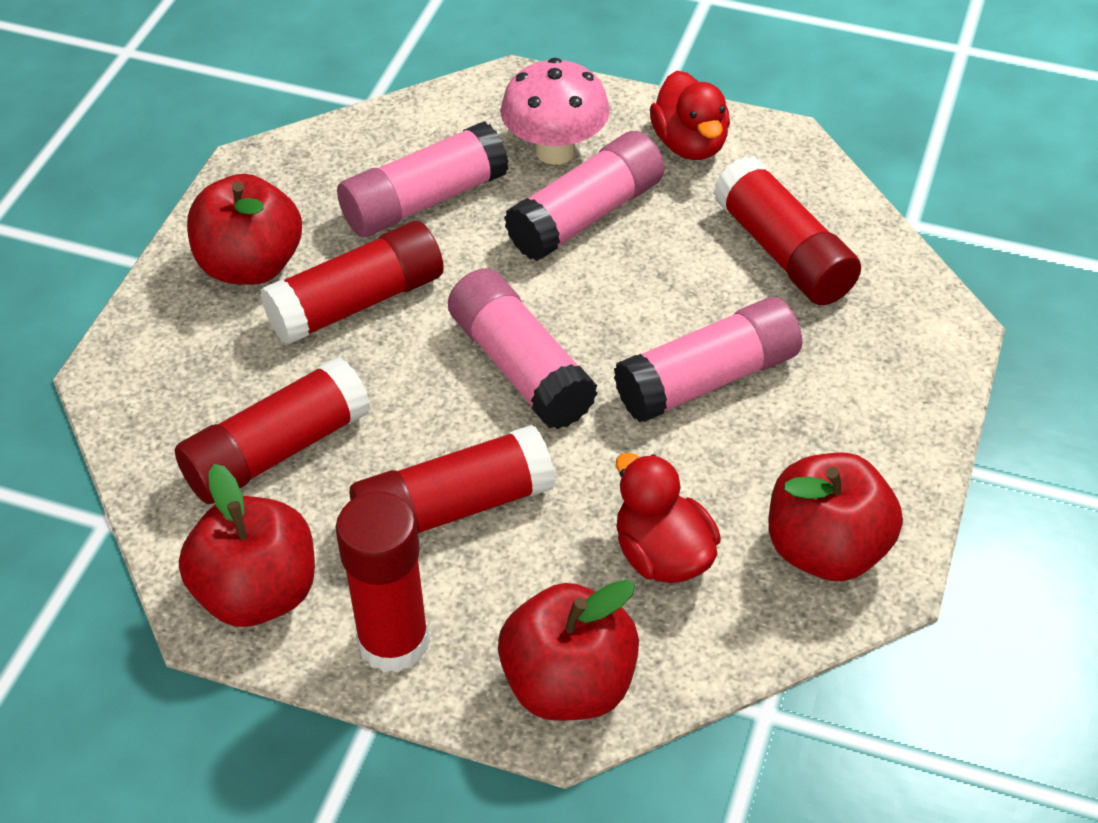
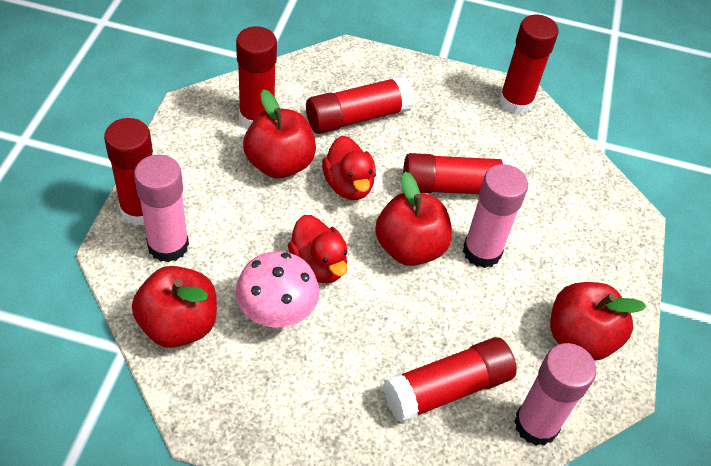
pink glue stick: [337,121,508,237] [448,269,598,429] [504,131,664,261] [614,297,802,422] = 4 -> [134,154,189,263] [463,164,528,268] [514,343,596,446] = 3
red glue stick: [175,357,371,504] [260,221,444,345] [336,491,429,673] [350,425,555,533] [713,156,861,305] = 5 -> [104,118,153,226] [236,26,277,128] [306,76,414,134] [383,337,517,423] [403,153,517,194] [499,15,558,114] = 6

